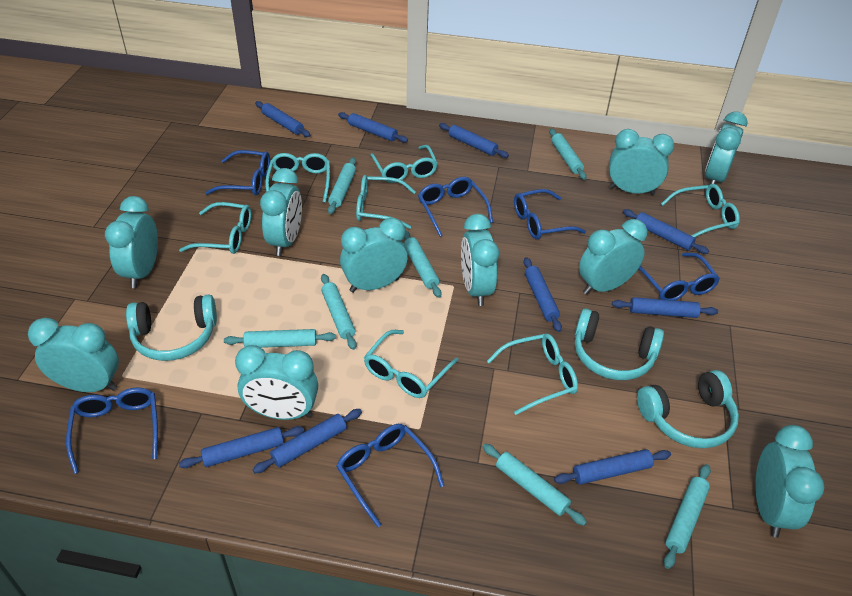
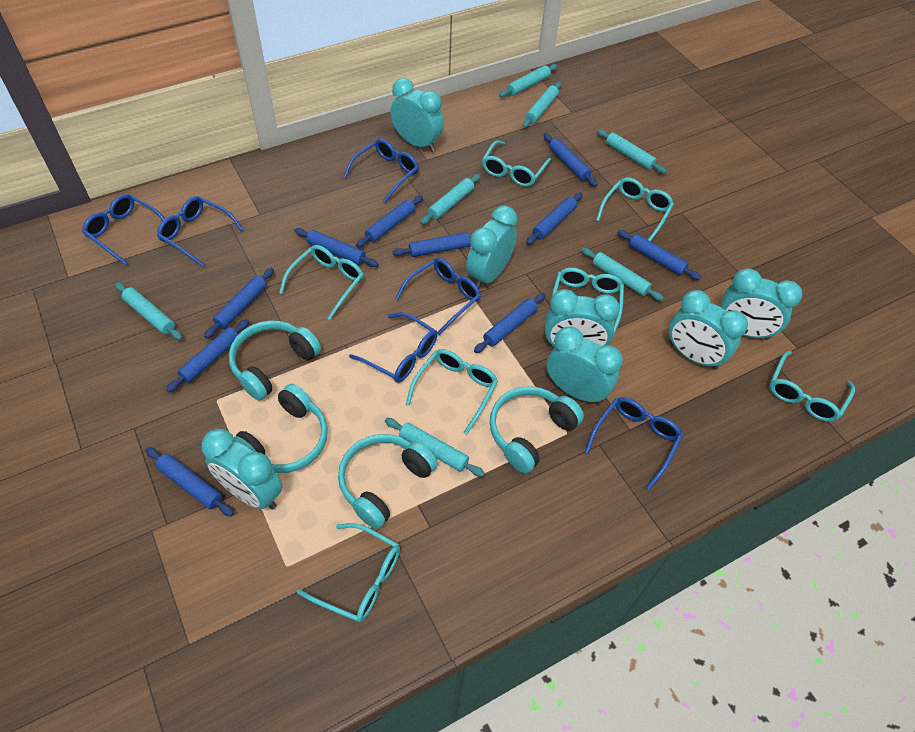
blue rolling pin: [179,426,304,468] [252,409,362,473] [255,101,311,137] [338,112,408,143] [439,123,509,158] [523,257,562,332] [554,449,671,485] [612,297,718,318] [623,209,709,254] = 9 -> [146,447,234,516] [166,319,249,392] [204,268,274,338] [294,228,378,267] [356,195,423,248] [393,232,471,257] [474,293,546,353] [526,192,583,245] [544,133,598,187] [617,230,701,280] = 10
turquoise clock: [28,318,119,392] [105,196,158,288] [235,345,318,420] [260,168,302,256] [340,218,408,293] [461,214,499,306] [579,219,648,295] [609,129,674,195] [705,111,748,184] [755,425,825,538] = 10 -> [202,429,283,510] [390,78,444,152] [466,206,517,289] [545,289,620,347] [547,326,623,404] [669,290,748,370] [720,269,802,340] = 7
turquoise headphones: [126,295,217,361] [575,308,664,380] [637,370,739,448] = 3 -> [229,320,321,401] [233,384,328,473] [338,434,438,529] [489,386,584,473] = 4

